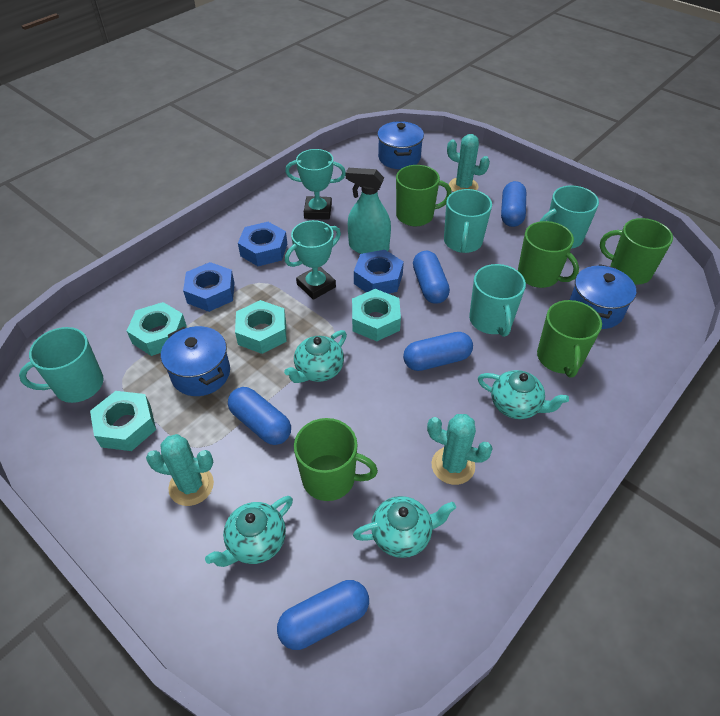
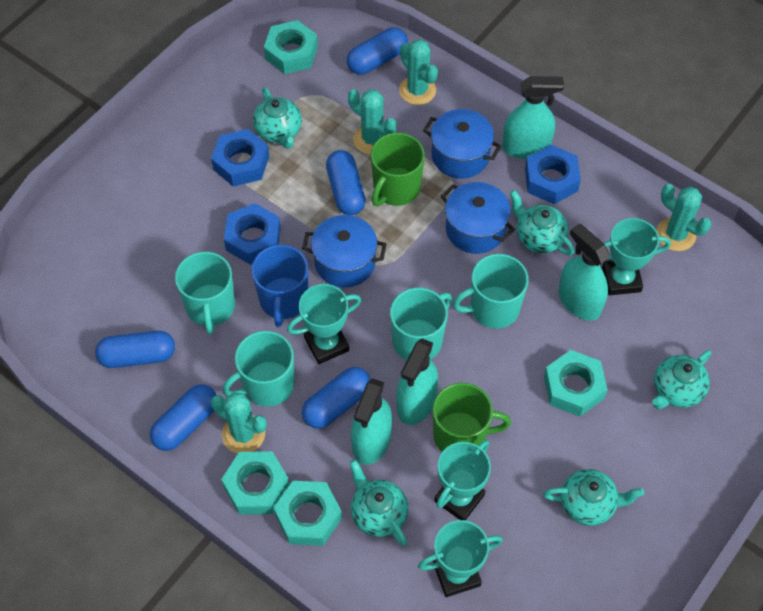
blue mug: none = 0 -> [252,245,308,328] = 1
green mug: [294,418,378,501] [396,165,452,226] [518,221,579,288] [537,300,602,378] [600,218,673,285] = 5 -> [371,133,425,206] [433,383,511,452] = 2
turquoise cactus: [146,434,214,506] [427,414,493,485] [447,134,490,192] = 3 -> [211,392,267,453] [348,89,396,155] [399,39,438,105] [656,184,711,251] = 4
turquoise spray bottle: [346,168,391,254] = 1 -> [351,378,392,465] [396,338,438,425] [502,76,564,159] [558,223,610,321] = 4
turquoise teapot: [205,496,293,567] [284,330,347,383] [353,496,456,558] [478,370,569,419] = 4 -> [253,87,302,149] [349,460,408,546] [510,190,575,256] [543,469,644,526] [652,350,712,409] = 5
turquoise trophy: [285,149,346,220] [285,220,341,300] = 2 -> [287,284,361,364] [418,520,503,597] [434,440,491,520] [602,218,671,295] = 4

